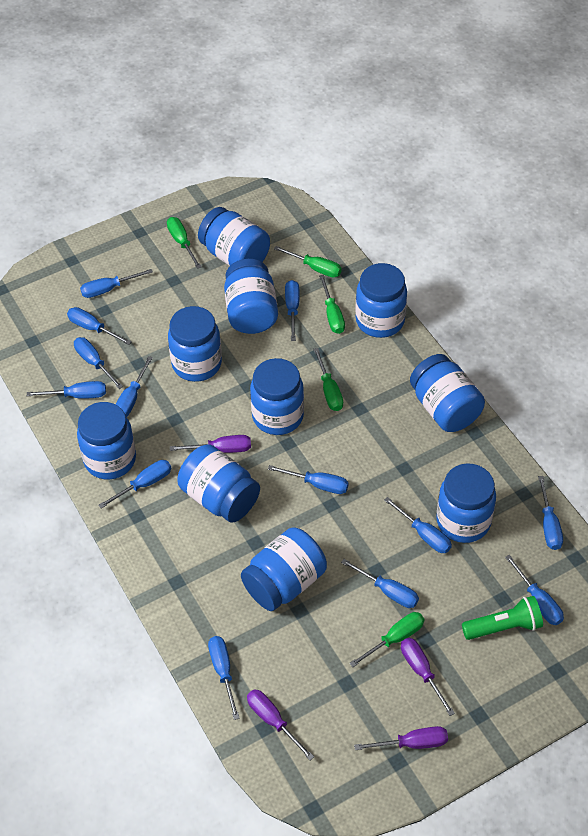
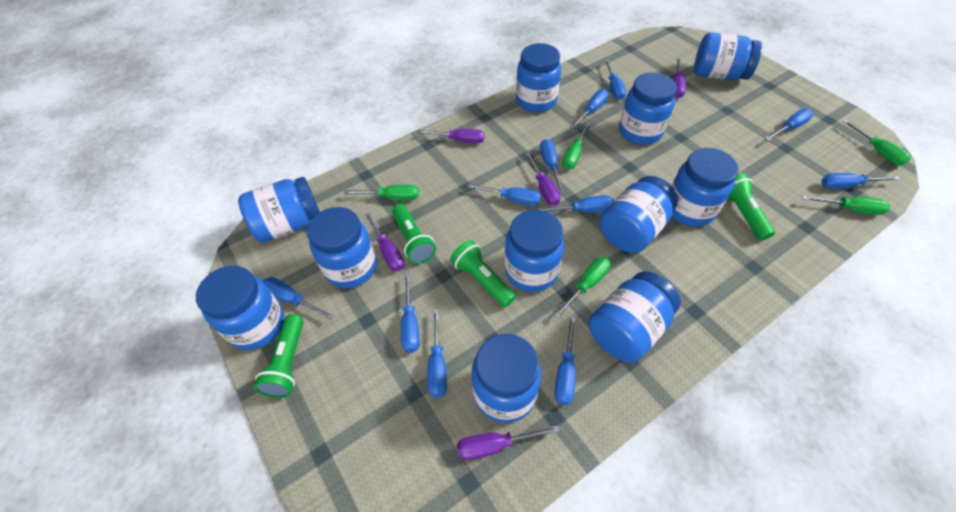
blue jar: [77,402,136,480] [168,306,222,382] [178,444,260,523] [198,207,270,266] [224,259,278,334] [241,527,327,611] [250,358,304,435] [355,263,407,338] [410,354,485,432] [436,463,496,543] = 10 -> [196,266,284,350] [238,177,320,243] [307,207,377,288] [472,334,541,423] [505,210,565,292] [516,43,561,113] [589,271,681,362] [600,176,678,253] [619,72,677,145] [672,148,739,227] [694,32,762,80] = 11
blue screwdriver: [27,381,106,399] [67,307,131,345] [74,337,123,389] [80,269,153,298] [99,460,171,508] [115,356,153,417] [208,636,240,720] [268,465,349,494] [285,280,300,341] [341,559,419,608] [384,497,452,553] [505,555,564,625] [538,476,563,550] = 13 -> [263,277,334,319] [401,273,419,353] [427,309,447,398] [467,184,541,206] [537,195,614,213] [540,139,564,193] [555,315,576,405] [571,89,609,128] [604,59,626,100] [765,108,813,141] [821,173,900,189] = 11
green flashlight: [462,596,543,640] = 1 -> [254,314,304,398] [392,204,436,264] [450,240,516,307] [728,173,775,241] = 4
purple screwdriver: [170,435,251,453] [247,689,314,760] [354,726,448,750] [401,638,455,716] = 4 -> [365,213,404,271] [417,129,484,144] [457,425,560,460] [525,152,561,206] [674,58,686,98] = 5

